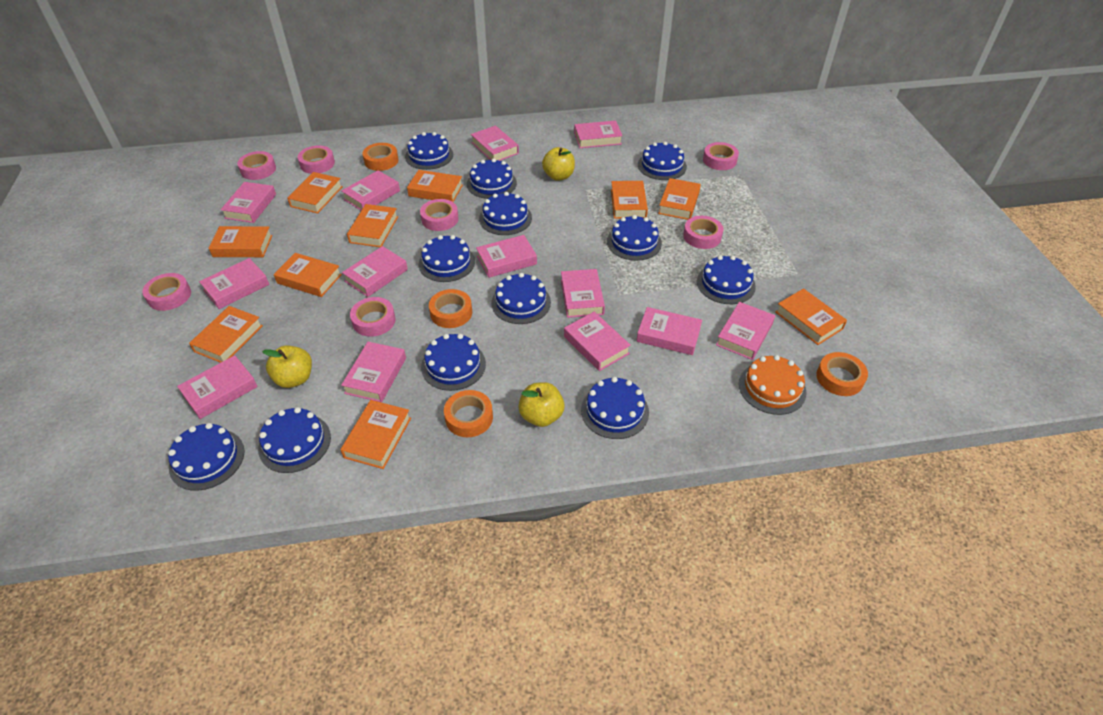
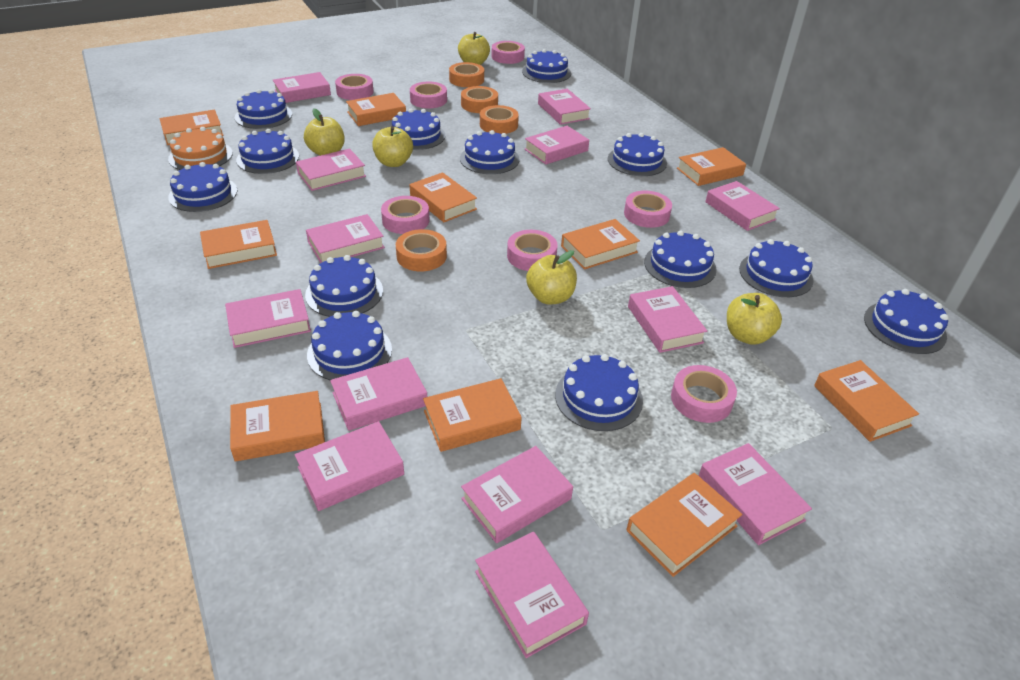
blue cake: [168,423,245,491] [258,407,331,473] [405,132,453,170] [418,235,475,282] [421,334,486,391] [467,158,517,199] [479,192,532,235] [491,273,551,324] [581,377,649,439] [607,215,662,261] [638,142,687,180] [697,255,756,304] = 12 -> [168,162,237,212] [235,89,292,129] [236,129,299,174] [305,255,383,317] [307,311,392,380] [392,109,445,150] [460,130,520,174] [522,49,571,83] [555,354,643,431] [608,133,667,176] [644,230,717,288] [739,239,814,297] [864,289,949,354] = 13
yellow apple: [262,345,312,388] [518,382,565,427] [542,147,575,181] = 3 -> [304,108,345,156] [372,126,413,167] [458,32,490,65] [526,250,577,304] [727,293,782,345] = 5

